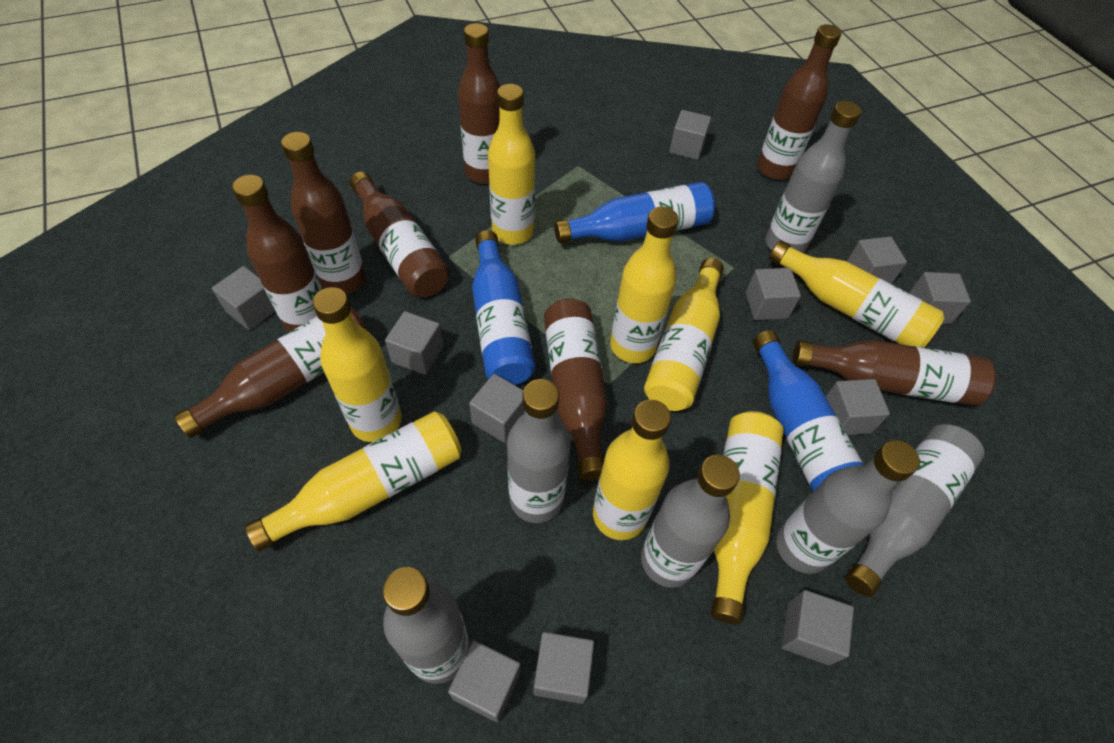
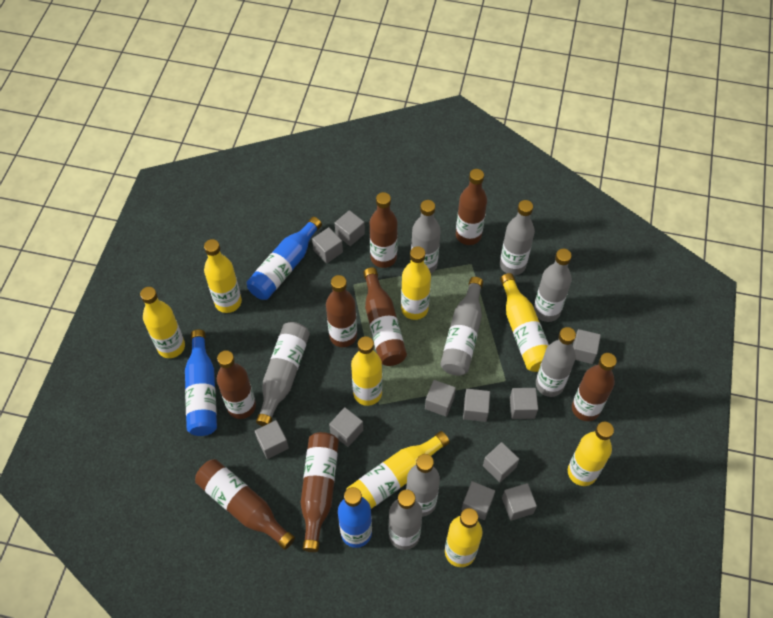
grey bottle: [383,567,470,684] [507,379,571,523] [641,455,740,588] [765,101,861,253] [776,440,920,574] [845,424,985,597] = 6 -> [256,322,310,426] [389,489,422,550] [406,454,440,517] [411,200,440,273] [440,277,483,376] [500,200,535,275] [534,249,572,322] [536,327,576,397] = 8

